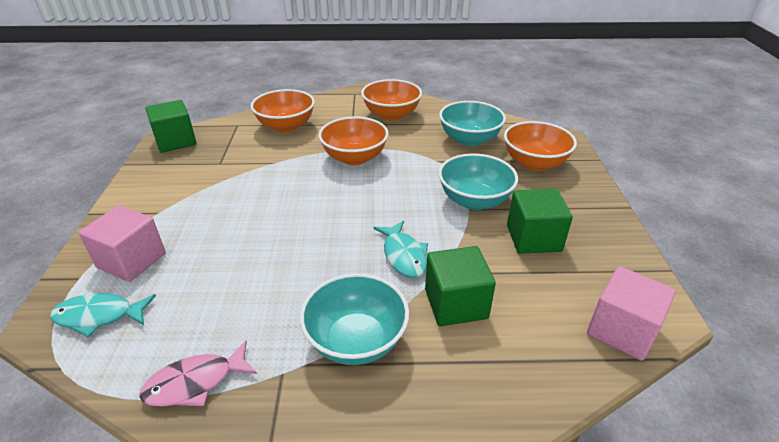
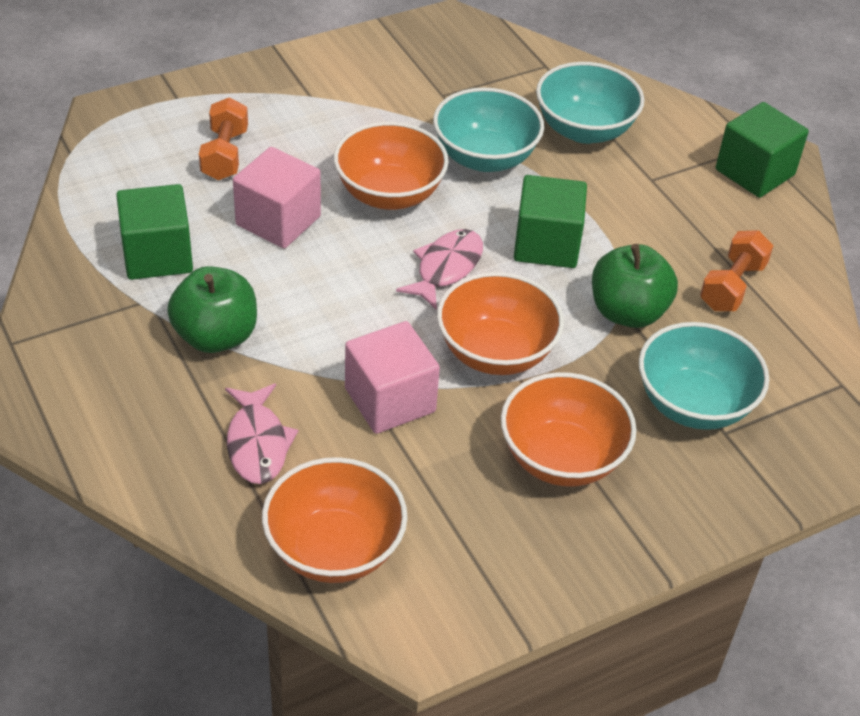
green apple: none = 0 -> [167,266,257,353] [592,244,678,328] = 2
orange dumbbell: none = 0 -> [199,97,248,180] [700,230,773,311] = 2
pink fish: [139,341,257,407] = 1 -> [225,383,298,484] [396,229,483,310] = 2
turquoise fish: [50,293,156,337] [374,221,428,278] = 2 -> none = 0

